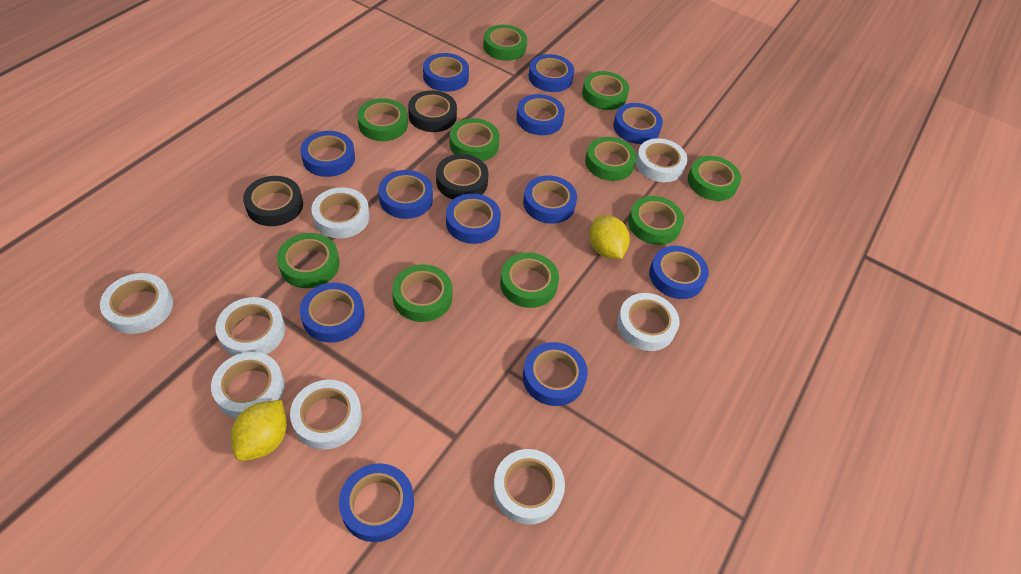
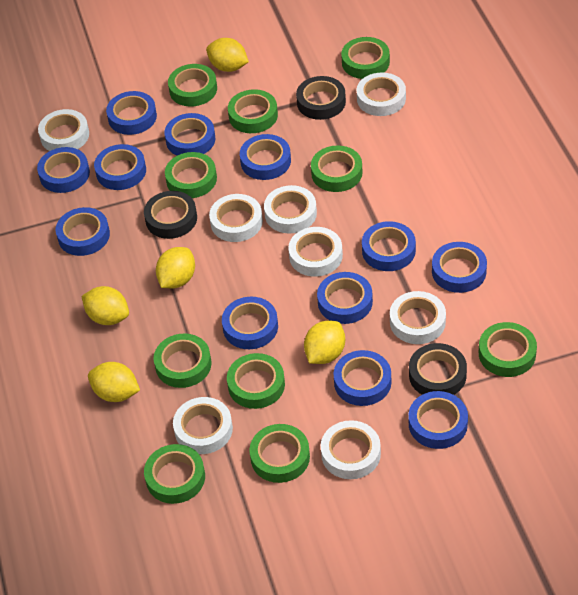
yellow lemon: [231,400,287,461] [589,215,630,259] = 2 -> [82,286,129,325] [88,362,140,402] [156,247,195,288] [206,38,249,72] [304,321,345,364] = 5

